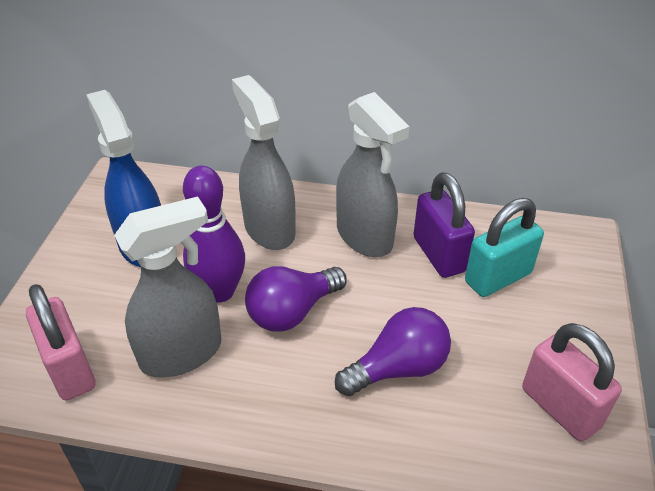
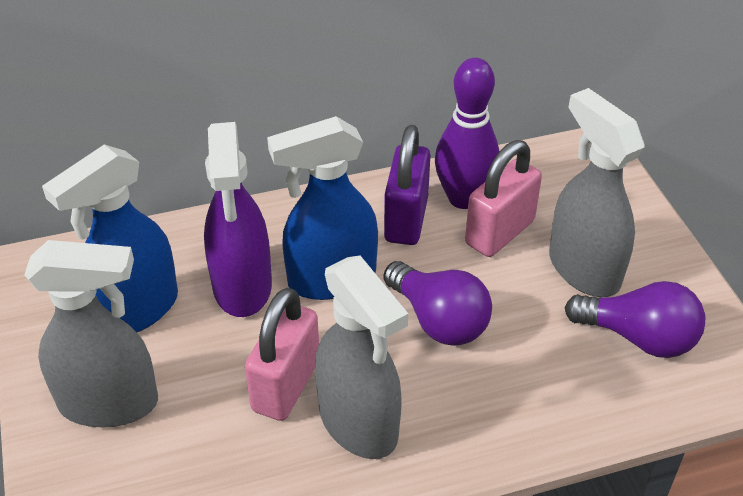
blue spray bottle: [86,90,161,267] = 1 -> [42,144,178,332] [267,116,378,300] = 2
purple spray bottle: none = 0 -> [204,122,272,317] = 1
turquoise padlock: [465,198,544,297] = 1 -> none = 0

